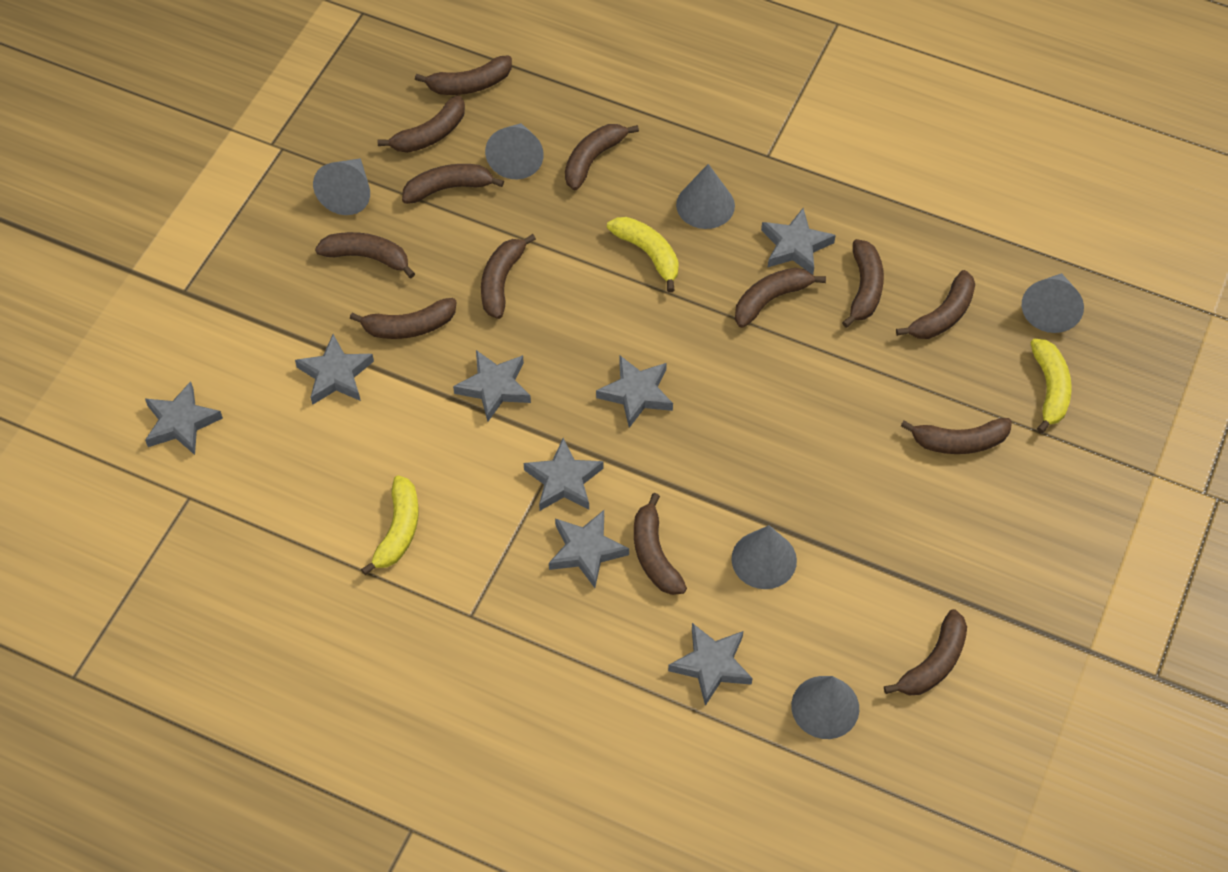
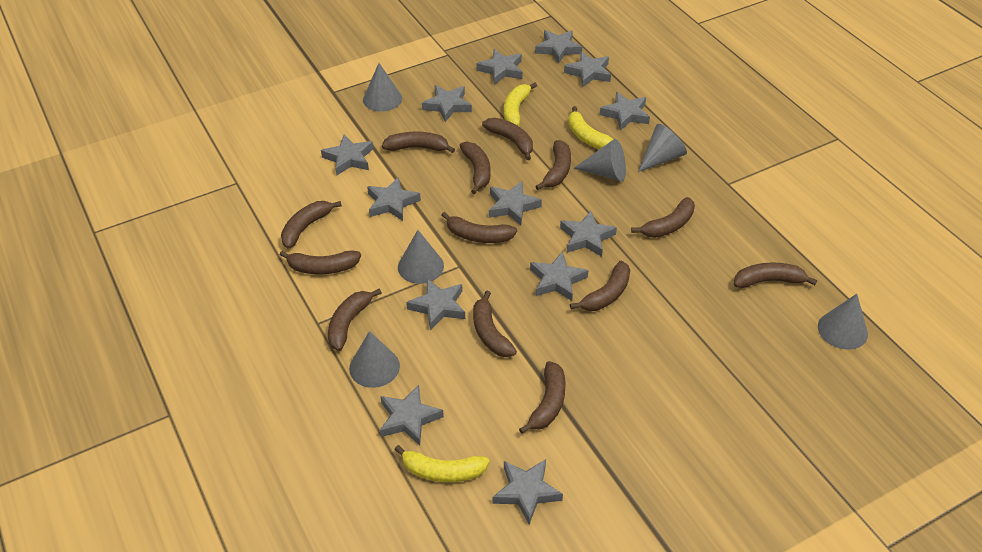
grey star: [145,381,223,455] [295,334,374,405] [453,350,531,422] [524,438,604,511] [549,510,629,588] [596,355,673,428] [668,623,753,706] [761,208,836,275] = 8 -> [321,135,373,176] [367,177,421,221] [380,385,444,445] [406,279,465,331] [422,85,472,122] [476,49,523,85] [489,181,542,225] [492,459,563,525] [530,252,588,301] [535,30,582,64] [560,210,617,257] [564,52,611,87] [600,92,650,131] = 13

